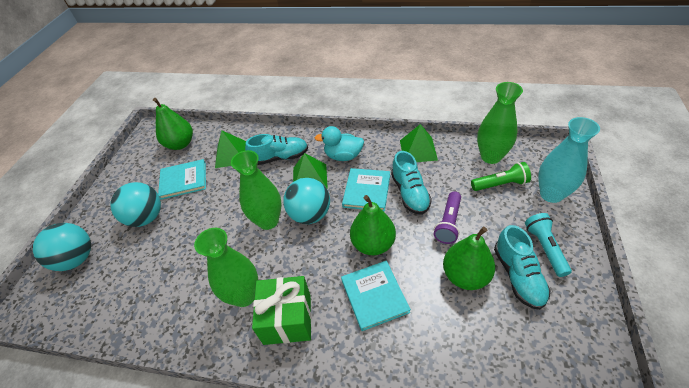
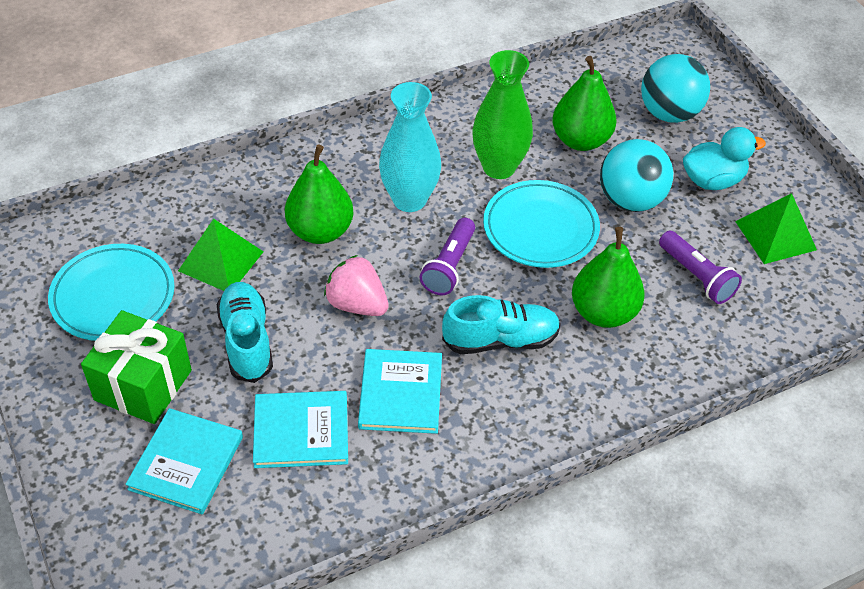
green flashlight: [471,162,531,191] = 1 -> none = 0
green pyramid: [215,130,246,168] [293,153,328,189] [400,124,438,162] = 3 -> [178,219,264,291] [735,193,817,264] = 2
green vase: [194,228,258,307] [231,150,282,230] [477,82,523,164] = 3 -> [472,50,533,179] = 1
pink strawberry: none = 0 -> [324,255,389,316] = 1
purple flashlight: [434,191,461,244] = 1 -> [420,218,475,295] [659,230,742,304] = 2
turquoise ball: [33,223,91,271] [110,182,161,227] [284,178,330,224] = 3 -> [600,139,673,212] [641,54,710,123] = 2
turquoise flashlight: [525,213,572,277] = 1 -> none = 0
turquoise plate: none = 0 -> [48,244,175,341] [483,180,600,268] = 2
turquoise shoe: [245,134,308,165] [391,151,432,215] [494,225,550,310] = 3 -> [217,282,273,383] [442,295,561,354] = 2

